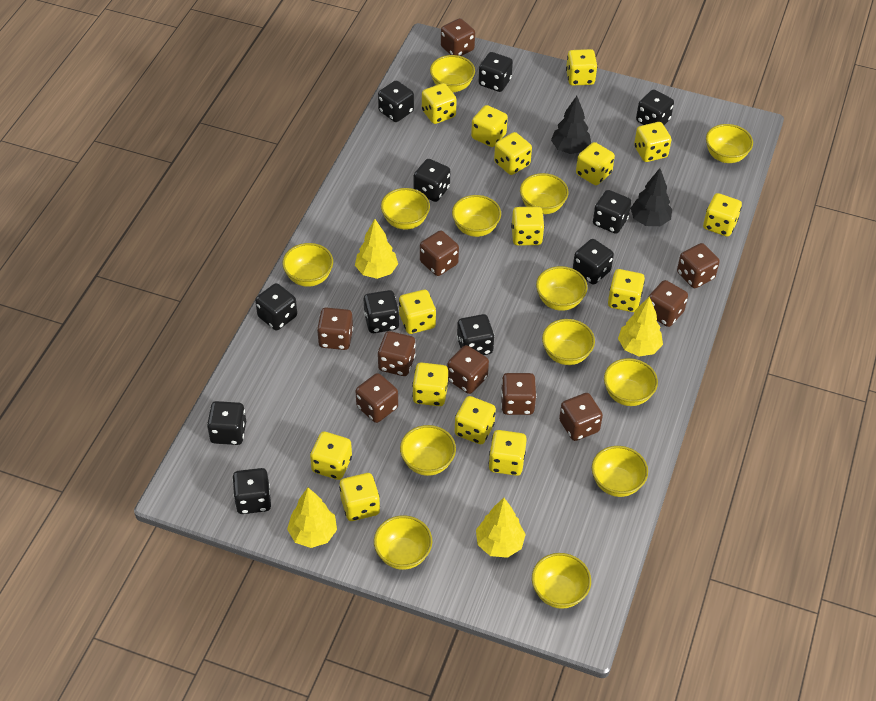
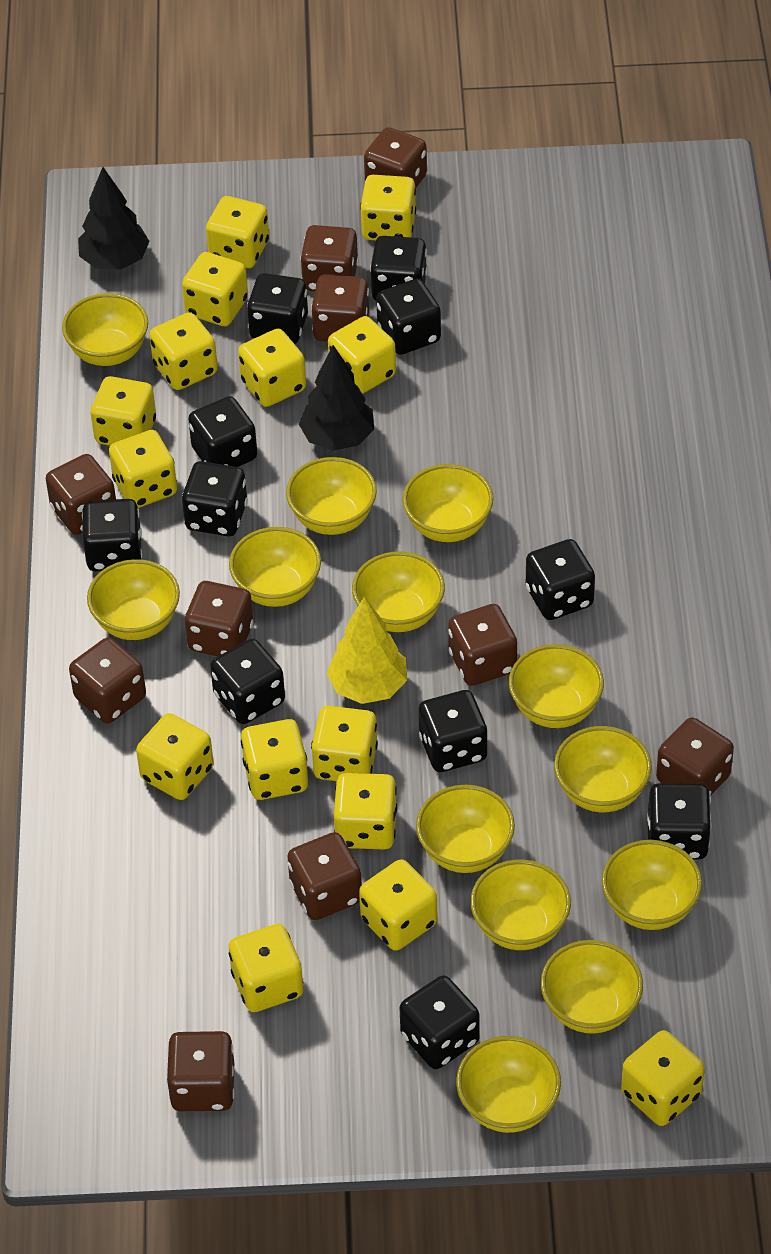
yellow tree: [287,487,337,548] [355,219,398,279] [476,498,526,558] [618,297,663,356] = 4 -> [327,597,407,704] = 1

